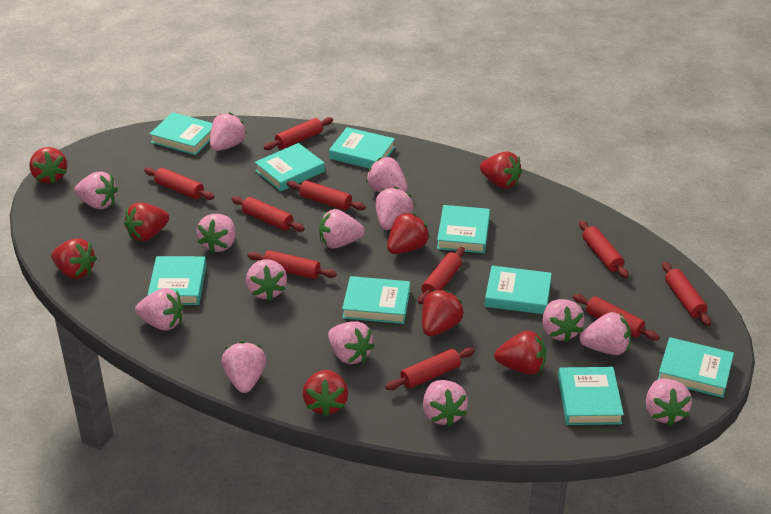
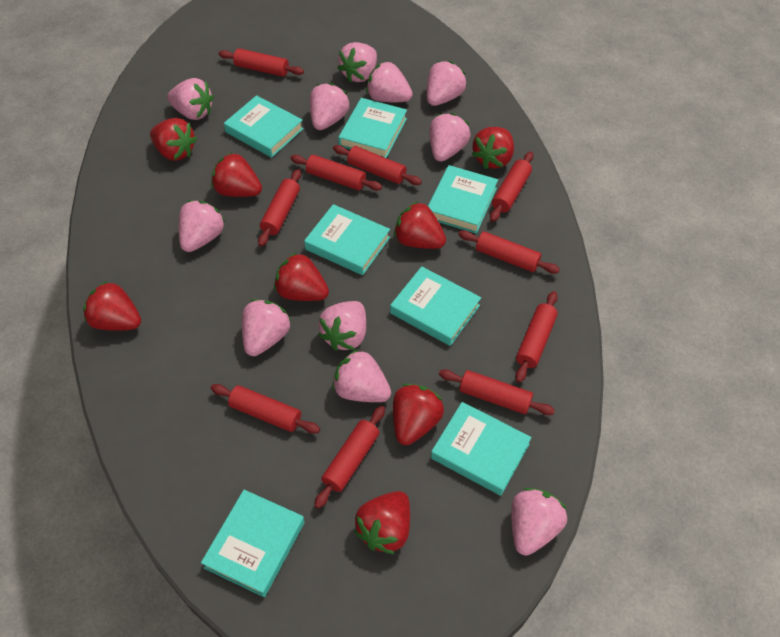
pink strawberry: [74,171,118,209] [135,288,184,331] [197,214,236,253] [210,112,247,151] [221,341,266,393] [246,259,287,301] [319,209,365,249] [328,321,375,364] [366,157,408,193] [376,187,413,230] [423,380,468,427] [542,299,585,343] [579,312,631,355] [646,379,692,426] = 14 -> [167,78,214,120] [179,200,225,252] [242,299,291,356] [310,83,349,130] [318,301,366,351] [332,349,391,402] [338,42,377,82] [366,61,413,102] [427,61,466,106] [429,113,471,162] [511,488,567,555] = 11
turquoise book: [147,256,206,305] [150,112,213,155] [255,143,325,191] [329,127,395,169] [342,276,410,324] [437,205,490,253] [485,266,552,314] [558,367,624,425] [658,337,734,398] = 9 -> [201,490,305,597] [224,95,304,158] [304,204,390,275] [338,98,407,158] [390,266,481,346] [428,165,498,234] [431,402,532,496] = 7

